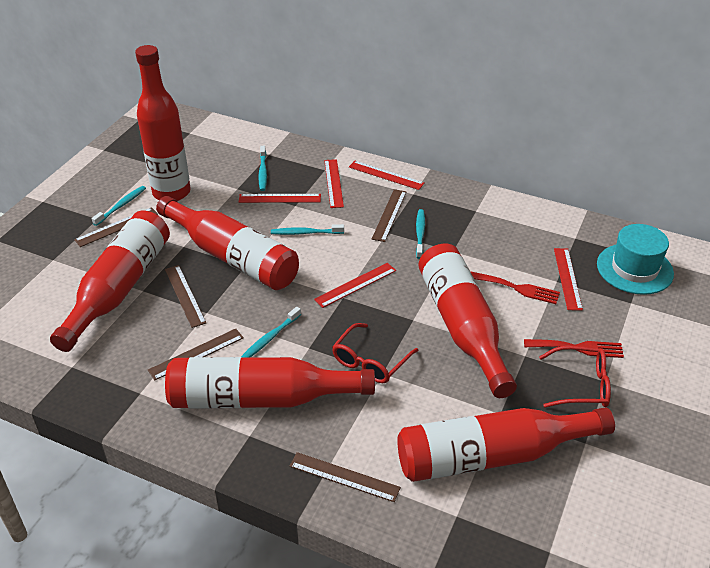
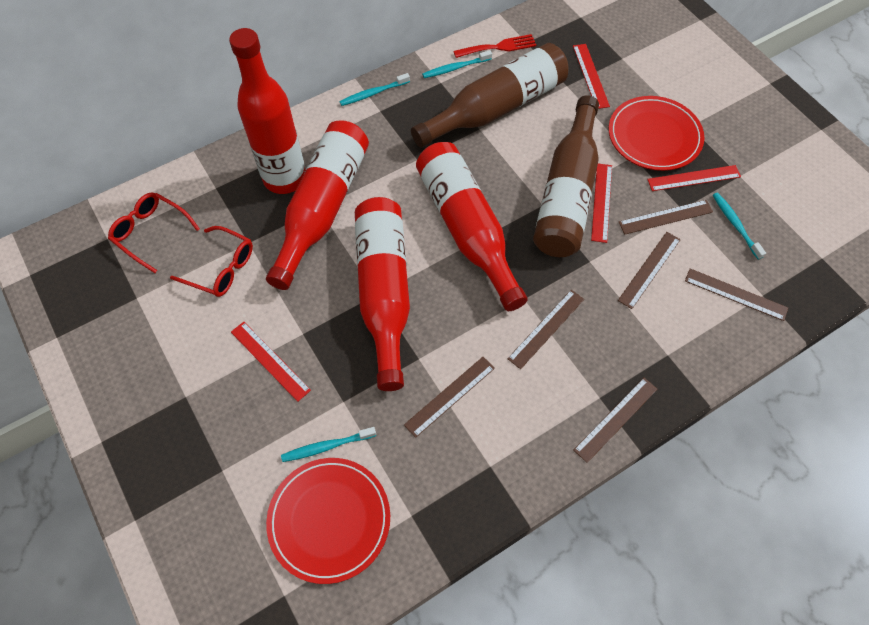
brown bottle: none = 0 -> [411,43,569,148] [533,95,599,257] = 2
brown ruler: [74,207,158,247] [148,329,244,380] [165,265,206,328] [290,452,401,502] [372,189,406,242] = 5 -> [404,357,495,438] [507,290,584,369] [574,378,657,463] [618,232,681,309] [619,200,713,235] [685,269,788,321] = 6
red bottle: [50,211,170,352] [135,45,191,201] [156,196,299,290] [165,357,375,409] [397,407,615,482] [418,244,517,398] = 6 -> [229,28,306,194] [266,121,369,290] [355,197,410,391] [416,142,528,311] = 4
red fork: [471,272,560,304] [524,339,624,358] = 2 -> [454,34,536,58] = 1
red plate: none = 0 -> [266,458,390,584] [609,96,704,171] = 2
red ruler: [239,194,321,203] [314,263,396,308] [324,159,344,208] [349,161,425,190] [554,248,583,311] = 5 -> [231,322,311,402] [573,44,610,109] [591,164,612,243] [647,165,741,191] = 4
turquoise hat: [597,224,674,295] = 1 -> none = 0
turquoise toothbrush: [92,186,146,226] [241,307,301,358] [258,146,267,191] [271,224,344,235] [416,209,425,259] = 5 -> [281,427,376,462] [340,73,410,106] [422,50,492,78] [713,193,766,260] = 4

